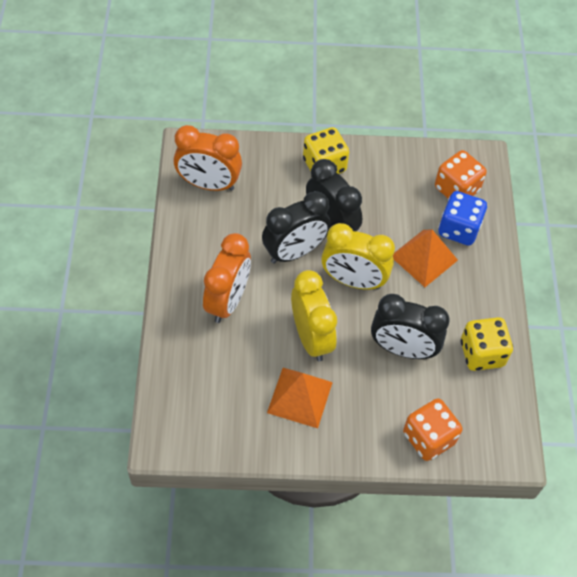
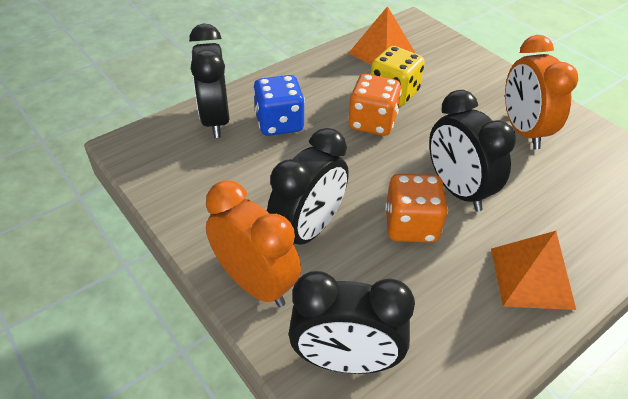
black clock: [262,191,331,264] [306,159,362,231] [371,294,450,359] = 3 -> [189,23,229,138] [267,128,349,245] [289,271,415,374] [429,90,516,211] = 4
yellow clock: [291,270,337,362] [321,223,395,290] = 2 -> none = 0
yellow dice: [303,127,349,174] [460,317,513,371] = 2 -> [370,46,425,106] = 1

